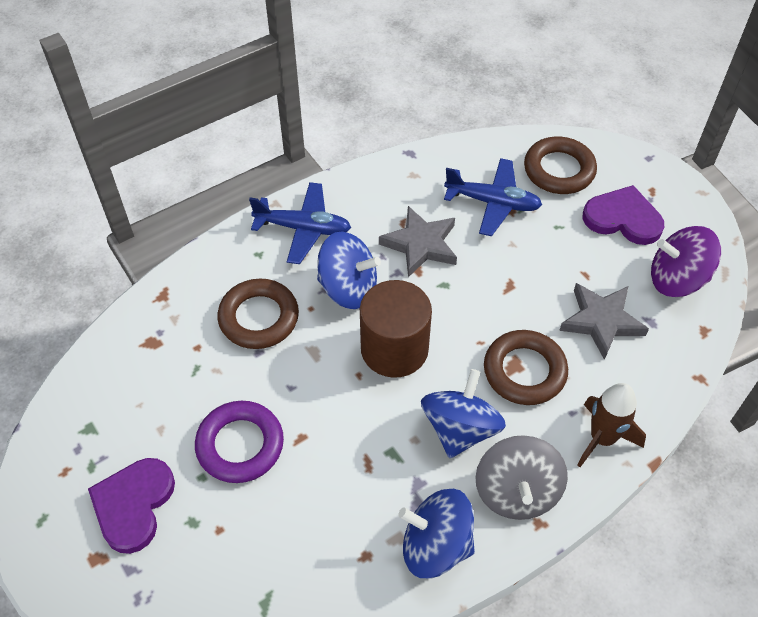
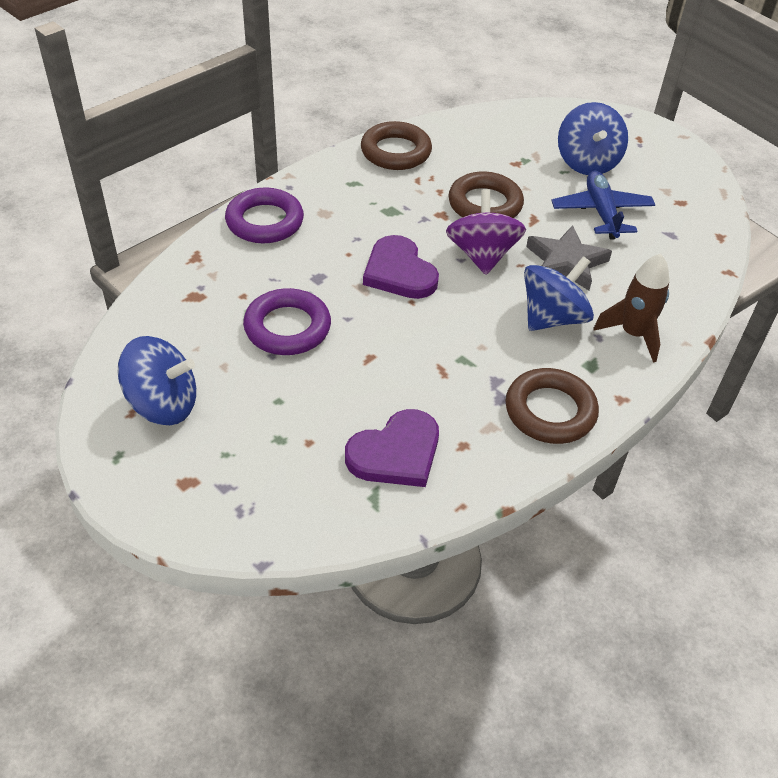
blue plane: [249,182,351,264] [444,158,542,236] = 2 -> [551,171,655,240] = 1
brown cylinder: [360,280,432,378] = 1 -> none = 0
grey spinning top: [476,435,568,520] = 1 -> none = 0
grey star: [379,206,457,277] [559,283,649,360] = 2 -> [526,225,612,290] = 1
purple ring: [195,401,284,483] = 1 -> [225,188,304,243] [243,288,331,355] = 2

